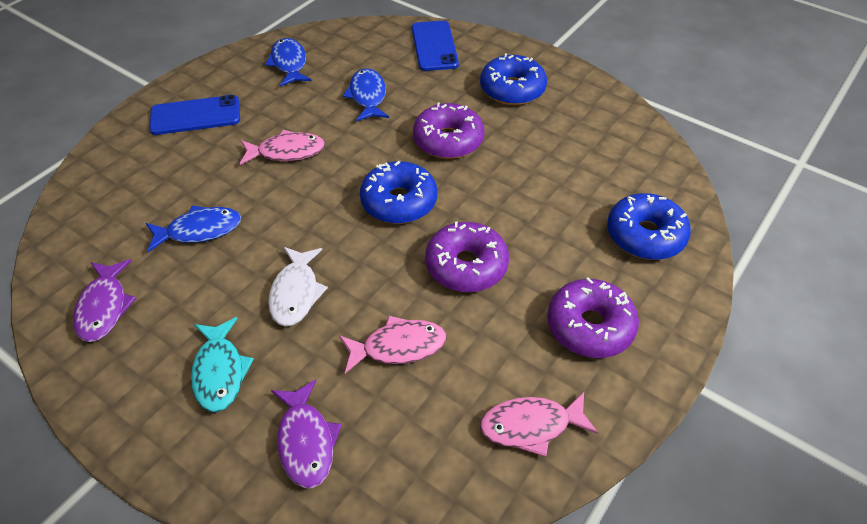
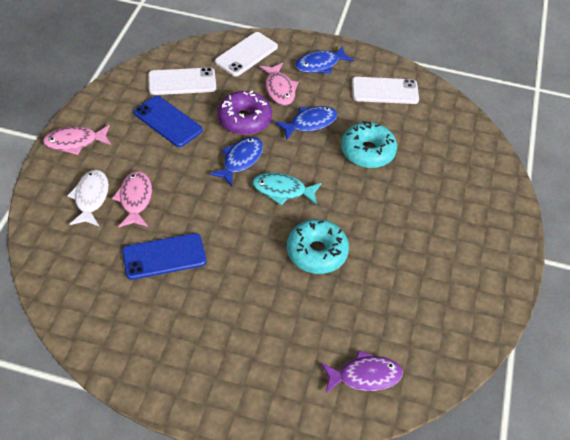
blue donut: [360,161,437,224] [480,53,547,105] [607,193,691,260] = 3 -> none = 0
purple donut: [413,102,484,159] [425,221,509,292] [547,277,639,358] = 3 -> [217,91,272,135] = 1
purple fish: [73,259,136,342] [271,379,341,488] = 2 -> [321,350,403,394] = 1
turquoise donut: none = 0 -> [287,219,349,274] [341,121,397,168] = 2
white phone: none = 0 -> [148,67,216,95] [215,32,278,76] [352,77,419,104] = 3

